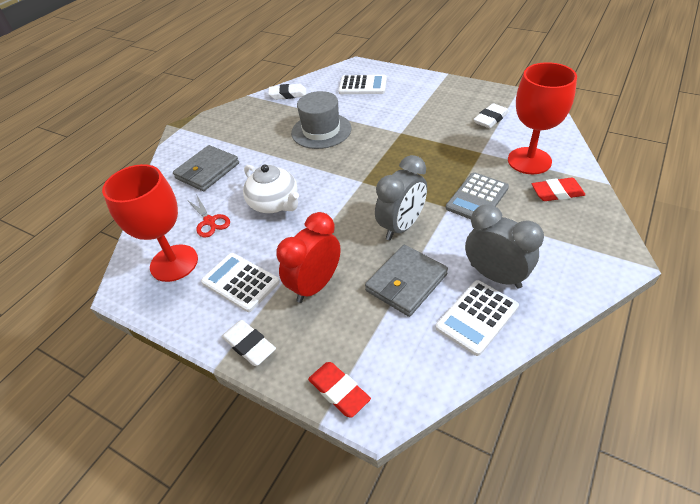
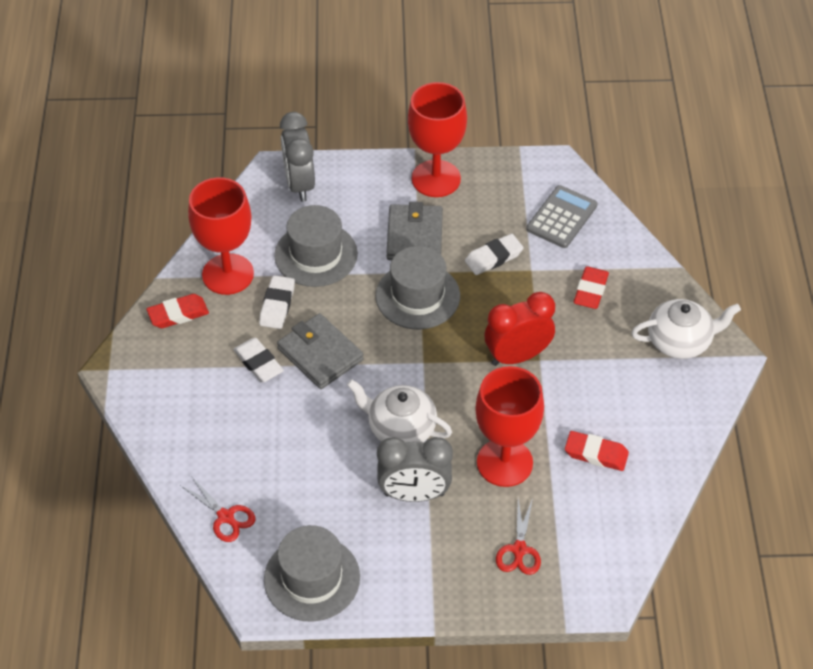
grey hat: [291,91,352,149] = 1 -> [264,525,360,622] [274,205,358,287] [376,246,460,329] = 3
red eraser: [308,362,371,418] [532,177,585,201] = 2 -> [146,294,209,328] [565,431,629,471] [573,266,609,309] = 3
red goblet: [102,164,198,282] [508,62,577,174] = 2 -> [188,177,254,295] [408,82,467,197] [475,366,544,487] = 3
red scissors: [187,194,230,238] = 1 -> [180,476,255,542] [496,498,541,575] = 2
white calculator: [201,253,280,312] [338,75,387,94] [436,280,519,356] = 3 -> none = 0
white teapot: [243,164,299,213] = 1 -> [347,380,452,443] [631,299,741,359] = 2

